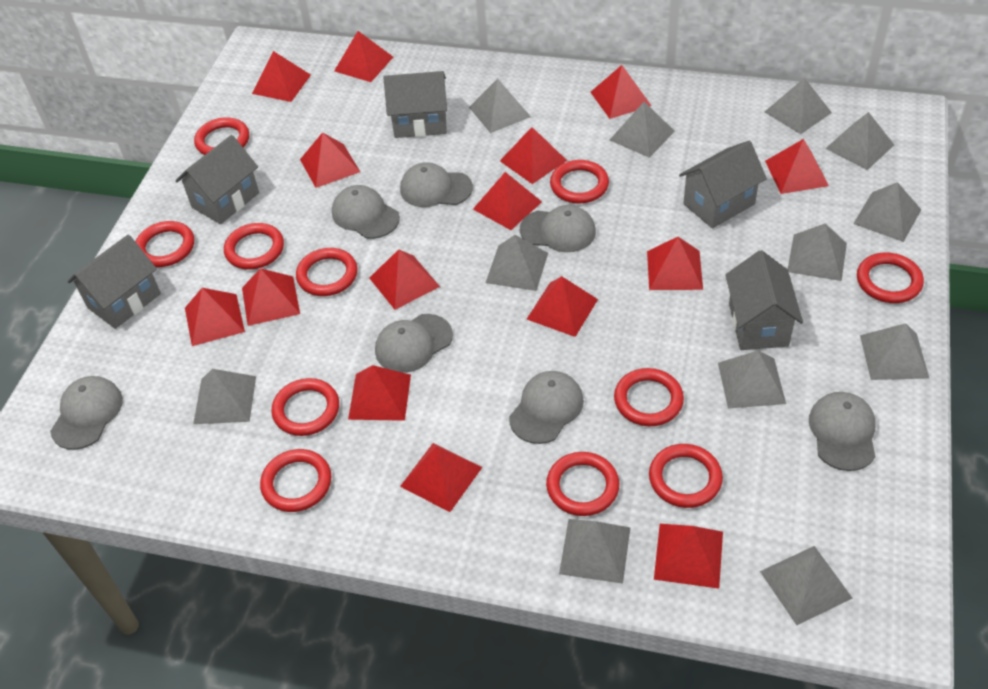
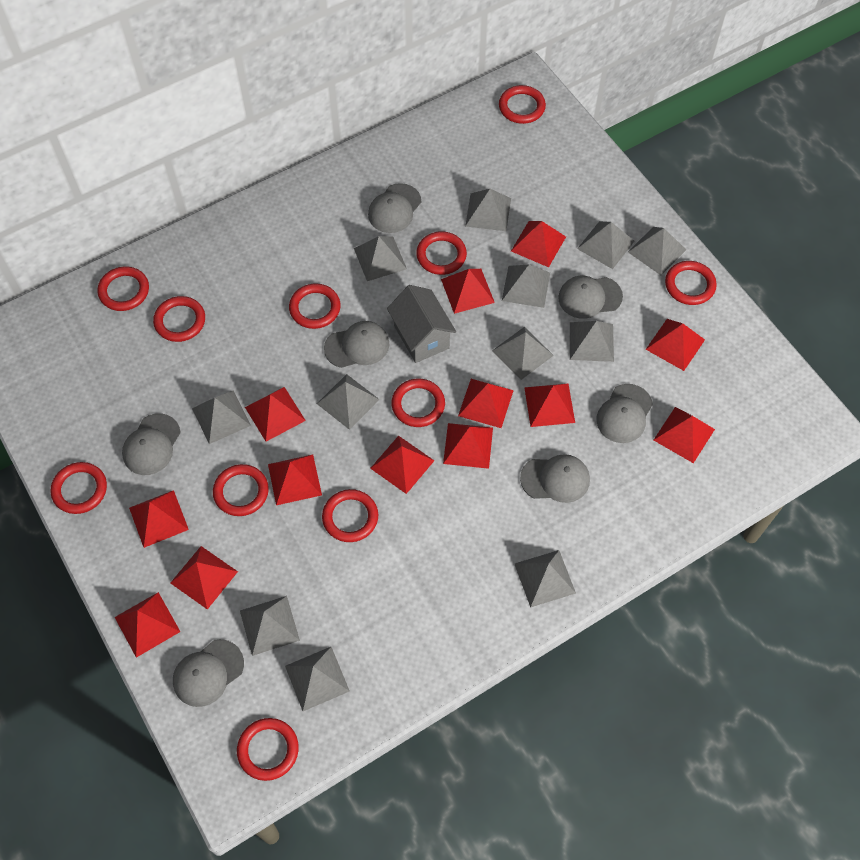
grey house: [67,234,161,329] [175,135,259,224] [384,71,447,138] [679,141,767,229] [725,250,803,350] = 5 -> [387,285,456,363] = 1
red pyramid: [185,288,245,346] [242,268,300,326] [252,51,311,102] [300,132,360,188] [334,31,393,82] [348,365,411,421] [369,249,440,310] [400,443,482,512] [473,172,542,230] [500,127,567,184] [527,276,598,337] [590,65,651,119] [647,237,703,290] [654,524,723,589] [765,139,829,194] = 15 -> [115,592,180,658] [129,490,189,548] [171,546,238,610] [245,387,306,441] [268,454,322,505] [370,436,434,494] [441,269,495,314] [443,423,493,469] [458,379,514,428] [511,221,566,267] [524,384,575,427] [646,319,705,371] [654,407,715,463] = 13

